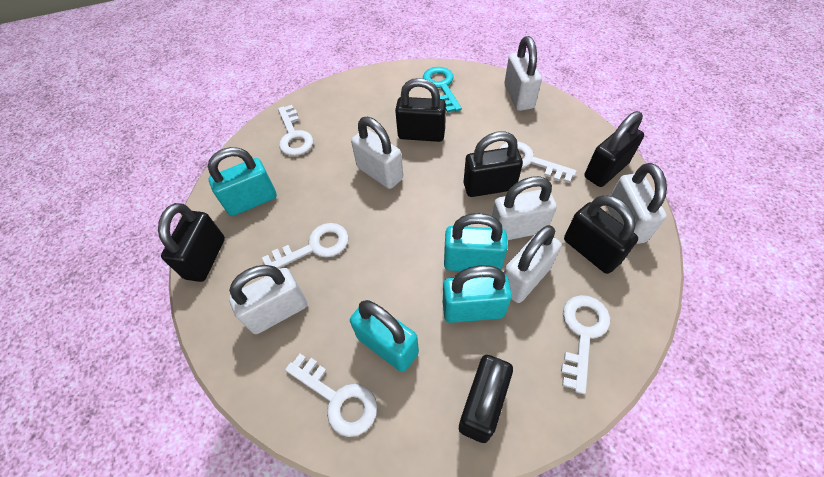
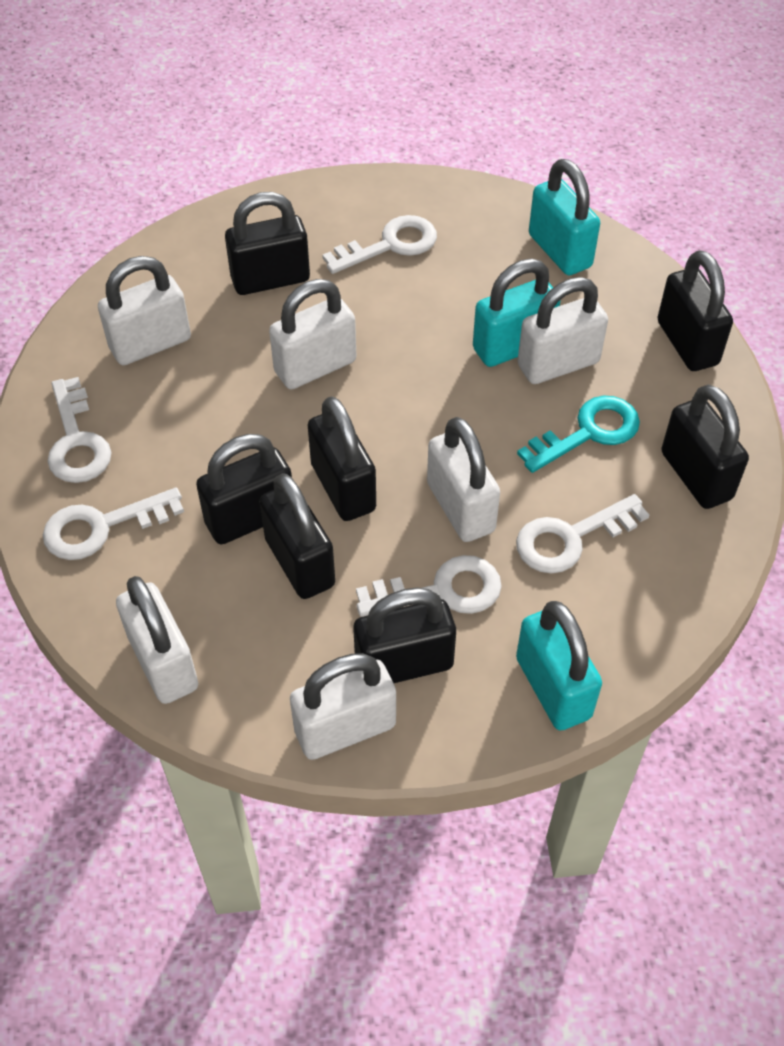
black padlock: [158,203,225,282] [395,78,446,142] [459,355,513,443] [464,132,523,197] [564,195,638,274] [584,111,644,187] = 6 -> [196,434,292,544] [225,192,310,295] [259,473,335,599] [308,396,376,521] [353,588,456,683] [658,250,733,371] [661,384,749,509] = 7
turquoise padlock: [208,147,277,216] [350,300,419,372] [443,265,512,323] [444,213,507,271] = 4 -> [473,259,560,367] [516,601,602,731] [529,159,600,275] = 3

